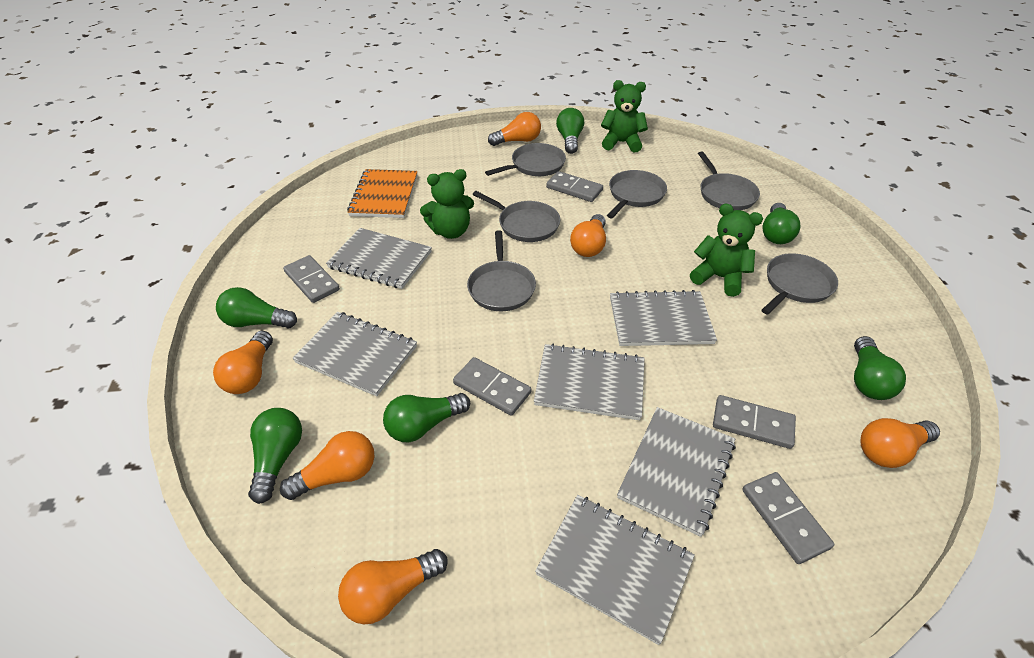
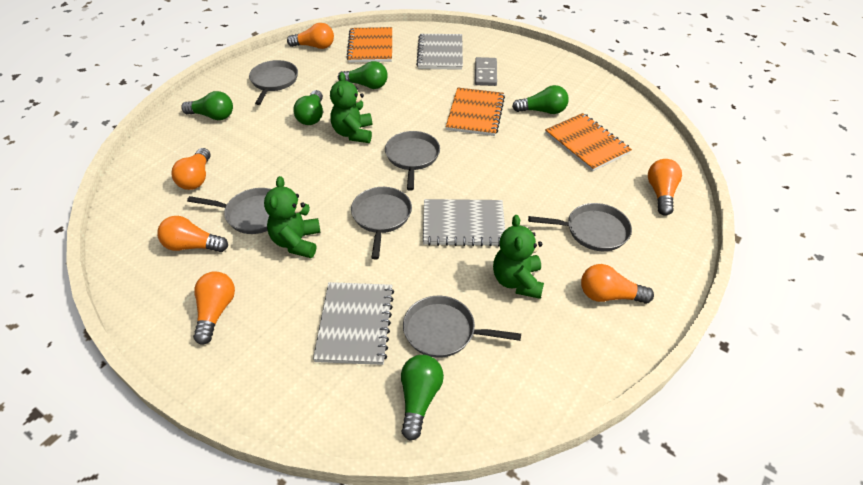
green light bulb: [216,287,297,328] [248,408,302,504] [383,393,470,442] [556,108,584,154] [762,203,800,244] [854,336,906,400] = 6 -> [181,91,233,120] [293,90,323,125] [338,61,388,89] [401,355,444,441] [512,85,569,114] = 5
grey domino: [283,255,340,303] [453,357,531,416] [546,171,603,202] [713,395,796,449] [742,472,835,564] = 5 -> [475,57,497,86] = 1
grey notebook: [292,312,417,396] [326,228,432,289] [534,344,644,420] [535,495,695,645] [610,290,717,346] [617,407,736,537] = 6 -> [313,282,394,365] [416,34,463,70] [423,199,505,246] = 3
orange notebook: [347,169,417,218] = 1 -> [346,27,392,63] [446,88,505,136] [545,113,632,171] = 3

